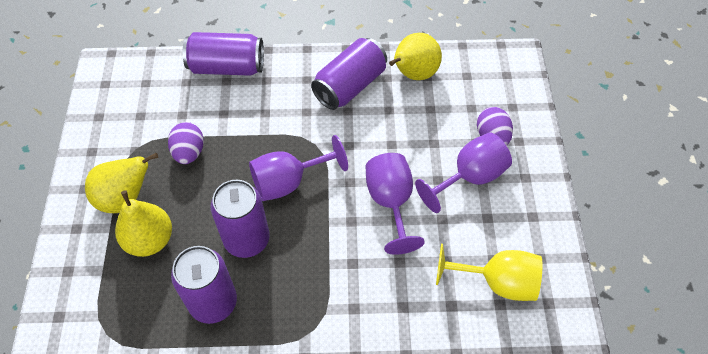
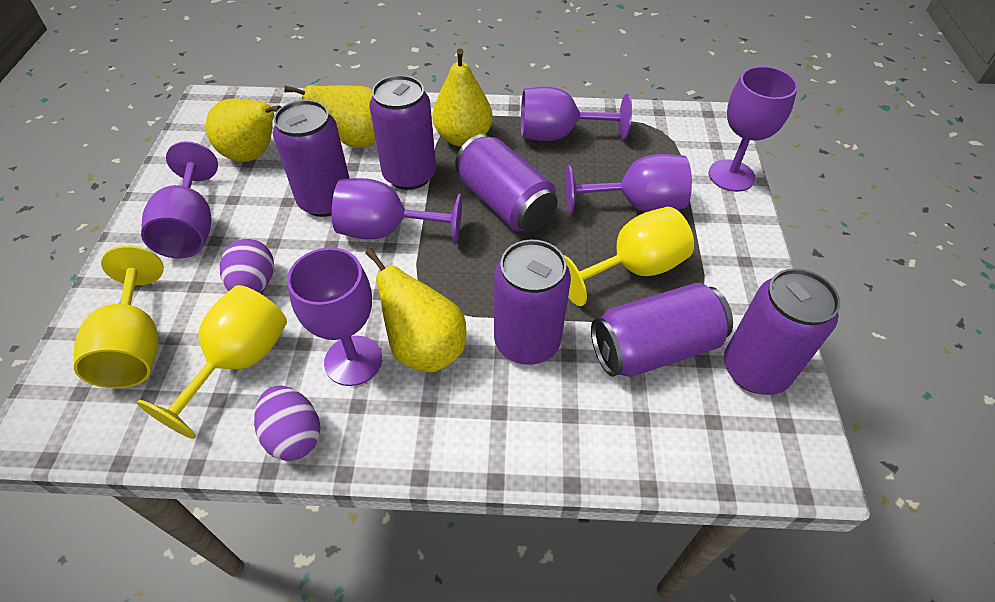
purple can: [171,246,237,324] [183,32,264,76] [210,180,270,258] [311,38,387,110] = 4 -> [273,100,350,217] [369,75,436,190] [455,134,558,232] [494,240,571,365] [591,283,733,377] [724,268,840,395] = 6
purple goblet: [249,135,348,201] [366,153,425,255] [415,133,512,213] = 3 -> [141,141,218,259] [287,248,382,386] [332,178,462,245] [521,87,632,141] [566,154,692,214] [709,66,798,192] = 6
yellow goblet: [436,244,542,301] = 1 -> [74,246,164,389] [137,285,287,439] [564,207,694,306] = 3
yellow pear: [85,153,158,213] [115,190,172,257] [389,33,442,80] = 3 -> [206,99,281,162] [284,85,376,148] [365,248,466,372] [432,49,493,147] = 4

